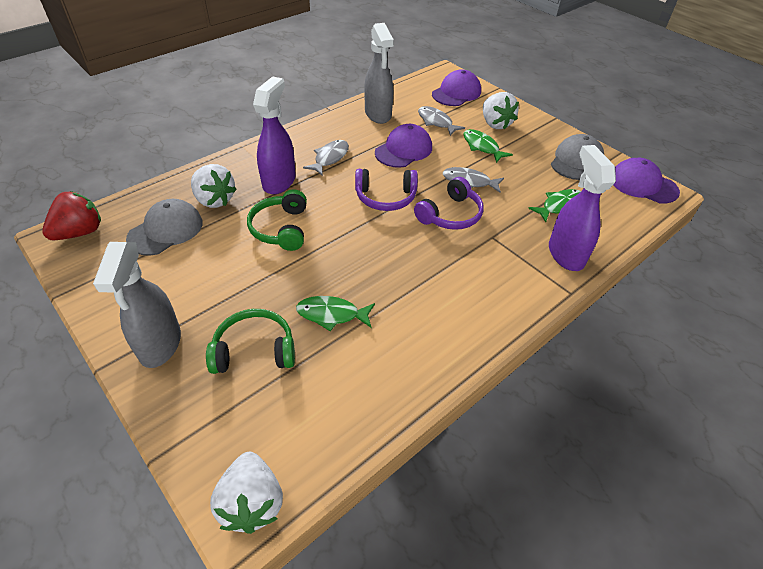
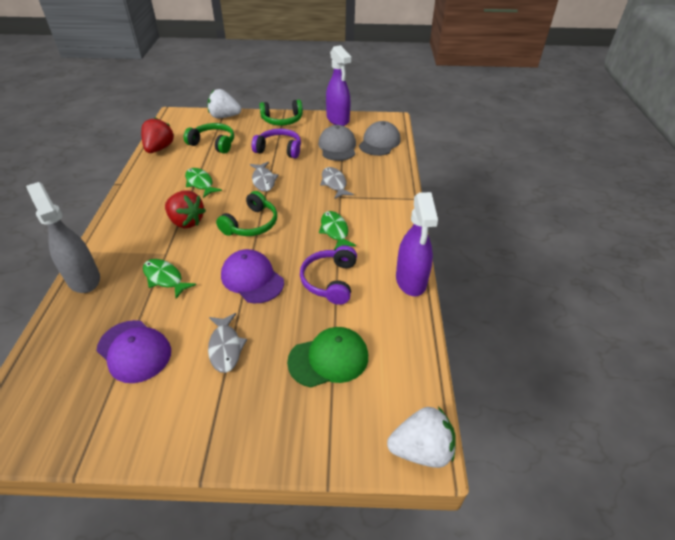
green cap: none = 0 -> [287,327,368,387] = 1
green headphones: [206,309,295,374] [247,189,307,251] = 2 -> [183,123,234,154] [216,191,277,236] [259,100,303,125] = 3
grey spray bottle: [93,242,181,368] [364,23,394,124] = 2 -> [26,182,100,293] = 1
purple cap: [375,124,432,168] [432,69,481,106] [613,158,680,204] = 3 -> [96,320,171,383] [221,249,284,303] = 2
red strawberry: [42,191,101,240] = 1 -> [141,117,174,153] [165,190,206,228] = 2
white strawberry: [191,164,237,208] [210,452,283,534] [483,92,519,130] = 3 -> [208,89,241,118] [387,407,456,468] = 2

